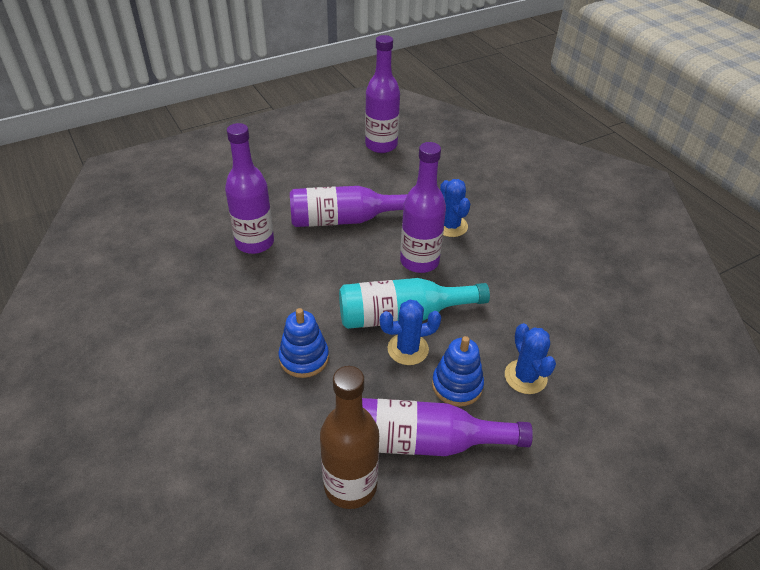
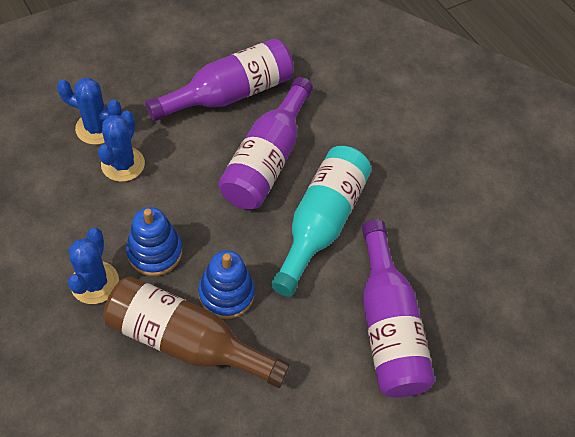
purple bottle: [225,123,274,254] [290,186,408,227] [362,398,533,456] [365,35,400,153] [400,142,446,273] = 5 -> [145,38,294,121] [218,77,313,210] [362,219,435,397] = 3

